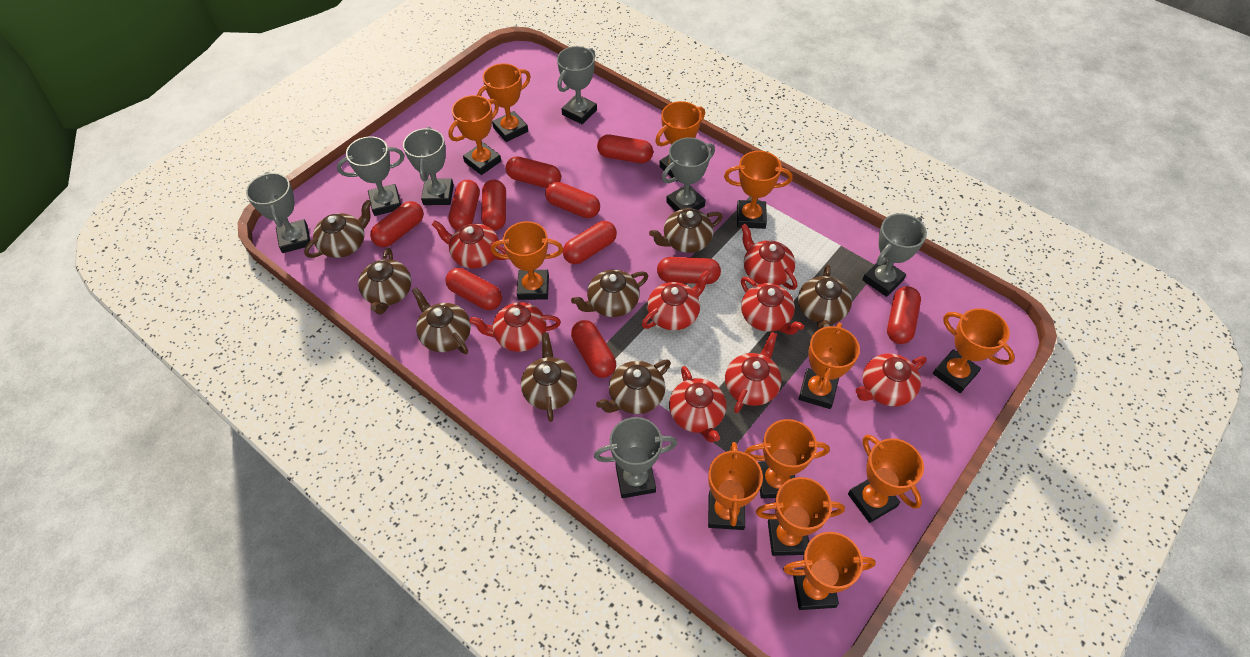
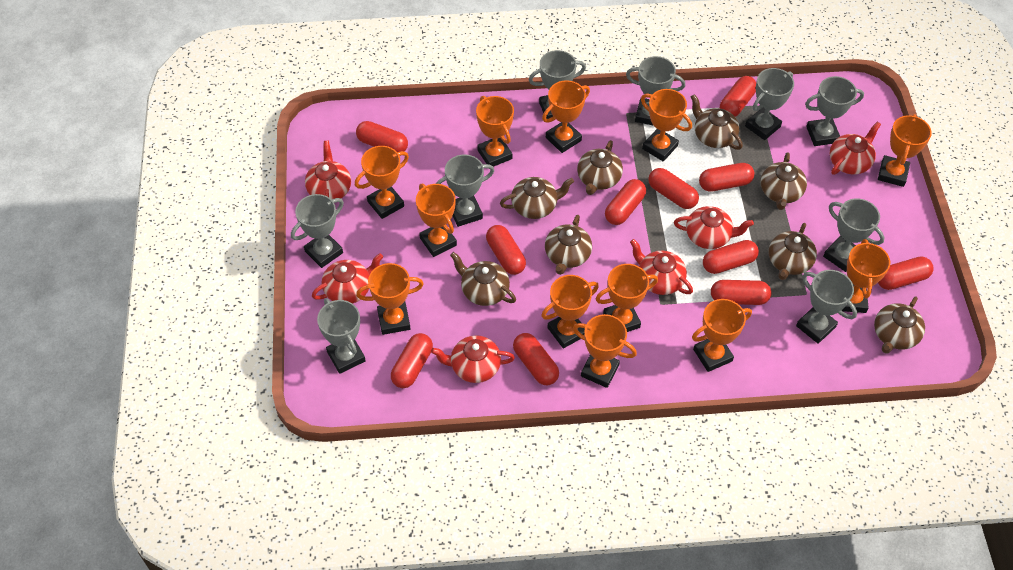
grey trophy: [246,172,310,253] [337,136,405,216] [403,127,454,205] [557,46,597,124] [594,417,678,498] [662,137,715,211] [862,213,927,297] = 7 -> [291,194,344,268] [317,298,366,374] [436,154,494,227] [529,50,586,119] [626,56,685,125] [745,68,794,140] [796,270,857,344] [805,76,864,146] [823,198,884,272] = 9
red teapot: [432,220,507,269] [469,302,561,352] [642,270,711,330] [669,366,726,442] [725,332,782,413] [741,223,797,290] [741,277,804,335] [856,353,927,406] = 8 -> [305,141,351,199] [312,253,383,304] [431,335,515,383] [630,239,693,295] [674,206,754,249] [830,122,881,175] = 6

